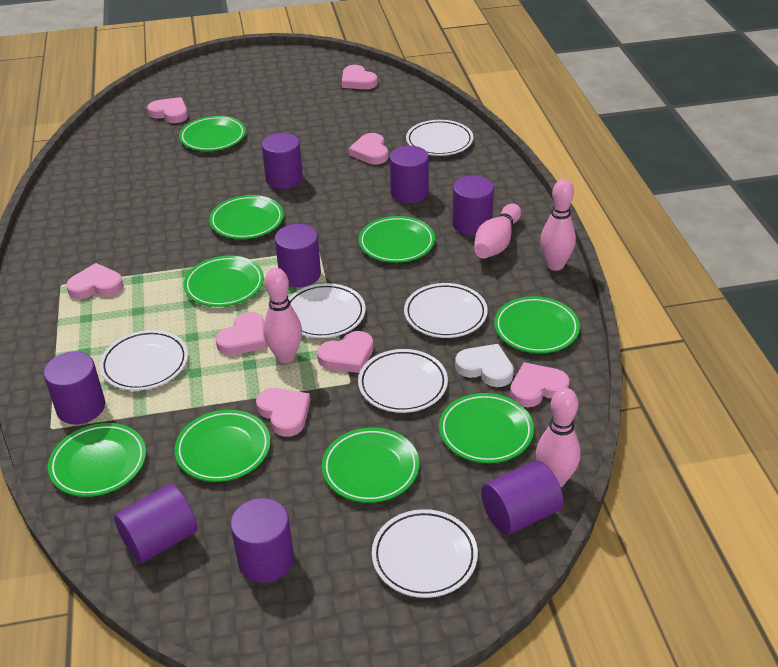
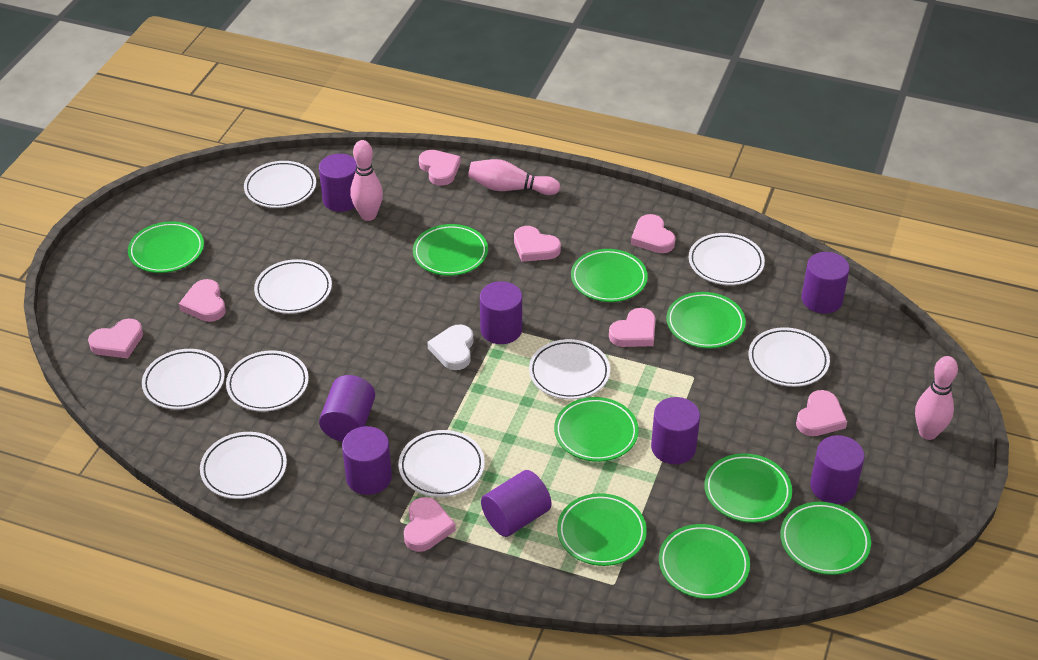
pink bowling pin: [263,268,302,363] [474,203,521,258] [536,388,581,487] [540,179,576,271] = 4 -> [350,140,383,221] [468,159,560,195] [915,356,958,440] = 3
white plate: [100,330,188,391] [288,283,366,338] [358,349,448,413] [372,509,478,598] [404,283,488,338] [406,120,473,156] = 6 -> [142,349,225,410] [200,432,287,499] [226,350,309,411] [244,161,316,208] [254,259,332,314] [399,430,485,497] [529,339,610,399] [689,233,765,285] [749,327,830,387] = 9

